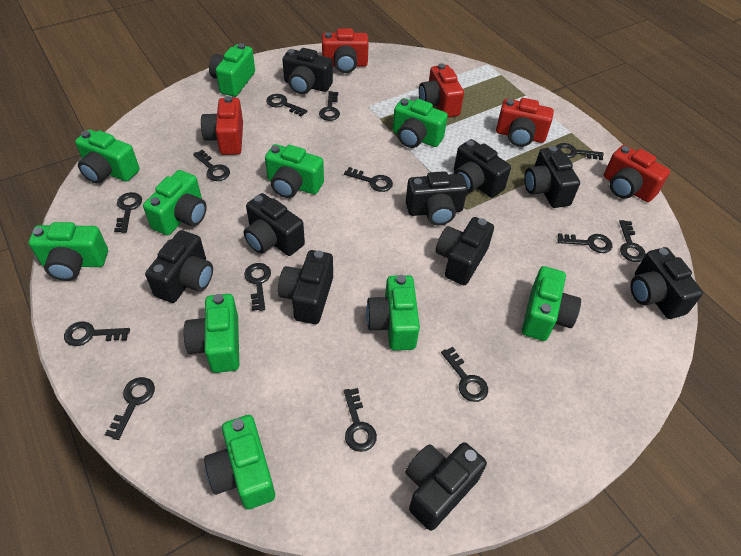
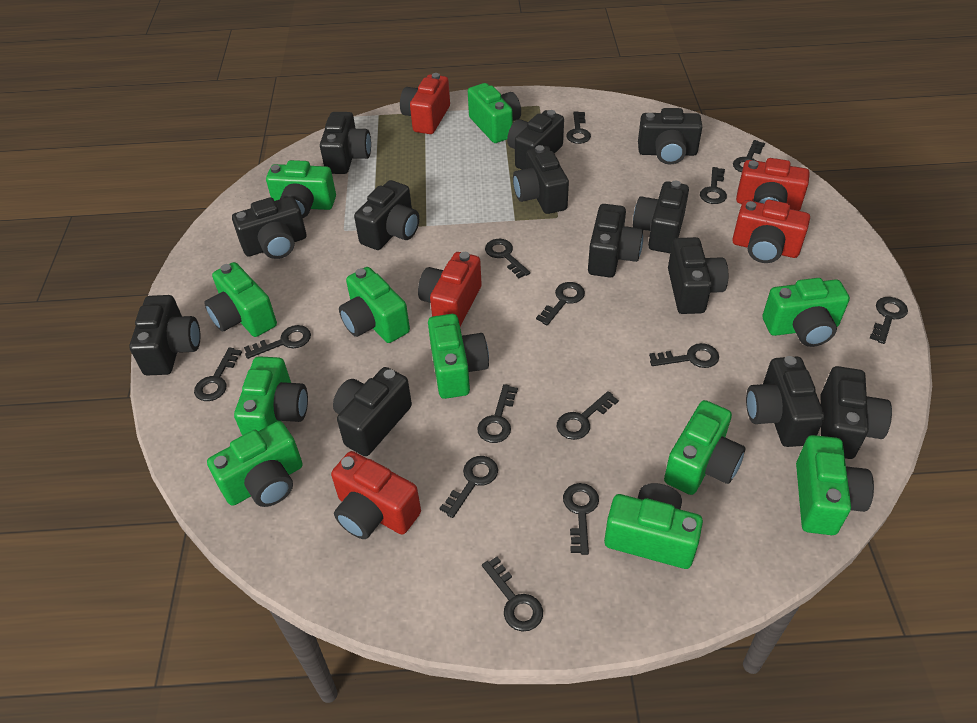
black camera: [145,230,213,303] [244,193,305,256] [278,250,333,324] [282,48,333,94] [406,171,468,225] [406,442,487,531] [436,217,494,285] [454,139,511,198] [524,146,580,208] [630,247,703,319] = 10 -> [129,295,200,376] [232,196,306,259] [320,112,371,174] [333,367,412,456] [354,180,419,250] [507,110,564,170] [513,145,569,214] [588,204,643,277] [633,181,689,253] [638,108,702,164] [668,237,728,314] [746,356,825,447] [821,366,892,459] = 13
black key: [64,321,130,346] [105,377,155,440] [114,192,142,233] [193,150,230,181] [244,263,271,311] [266,94,308,117] [319,91,340,121] [344,167,393,192] [344,388,377,452] [441,347,488,402] [556,143,604,160] [557,233,612,253] [619,220,646,262] = 13 -> [194,347,242,401] [244,325,311,359] [439,456,498,518] [477,384,518,443] [482,557,543,632] [485,238,530,278] [536,282,585,325] [557,391,619,440] [563,483,599,555] [566,111,591,144] [649,343,719,368] [700,167,727,204] [733,140,765,172] [870,297,908,344] = 14
green camera: [29,222,108,281] [75,130,139,184] [143,170,207,235] [184,294,239,373] [204,415,275,509] [209,43,255,97] [265,144,324,198] [366,275,420,350] [393,98,448,148] [522,266,581,341] = 10 -> [204,262,277,337] [207,421,303,507] [234,356,308,435] [266,160,336,218] [339,267,410,343] [428,314,489,399] [468,83,521,143] [604,483,703,569] [664,400,746,495] [762,278,850,347] [796,435,874,535] = 11

